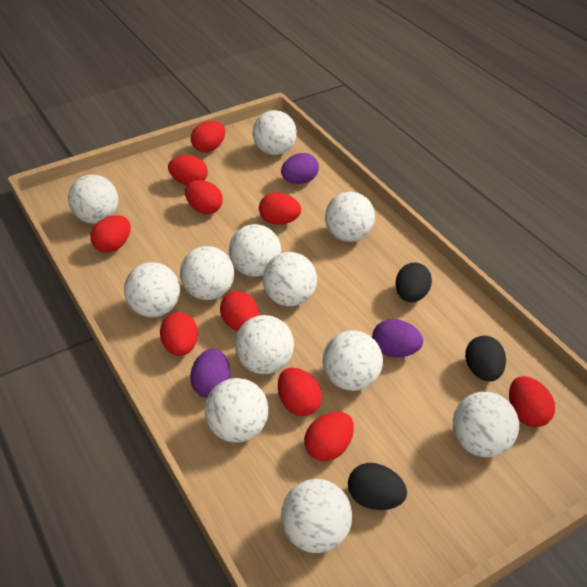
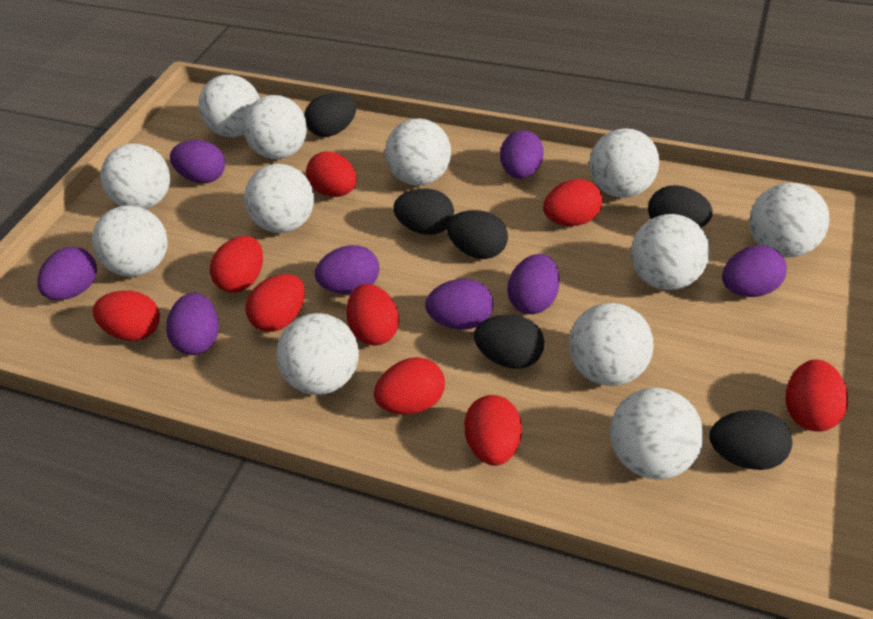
black egg: [348,463,407,510] [396,262,432,302] [465,336,506,382] = 3 -> [304,93,356,137] [393,189,454,235] [447,210,508,259] [474,314,544,369] [648,185,713,227] [709,410,792,470] = 6
purple egg: [190,349,231,398] [281,153,319,184] [372,319,423,357] = 3 -> [37,247,97,300] [166,293,219,355] [170,140,225,183] [315,245,379,294] [425,279,493,330] [500,130,544,179] [507,254,559,314] [722,245,787,297] = 8
red egg: [90,215,131,253] [160,312,198,356] [168,155,208,185] [185,180,223,214] [191,121,225,152] [220,291,259,331] [259,192,301,225] [278,367,322,416] [304,412,354,461] [509,376,555,427] = 10 -> [93,290,160,341] [210,236,263,293] [246,274,305,332] [306,151,357,197] [346,284,399,346] [374,357,445,415] [464,395,522,466] [543,179,602,226] [786,360,848,432] = 9

